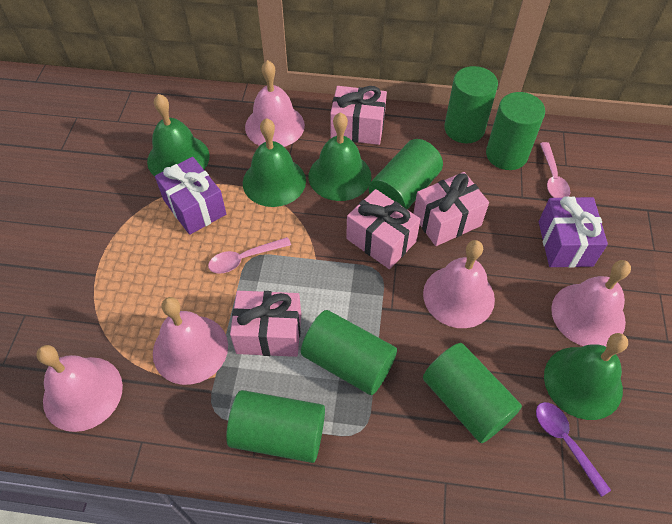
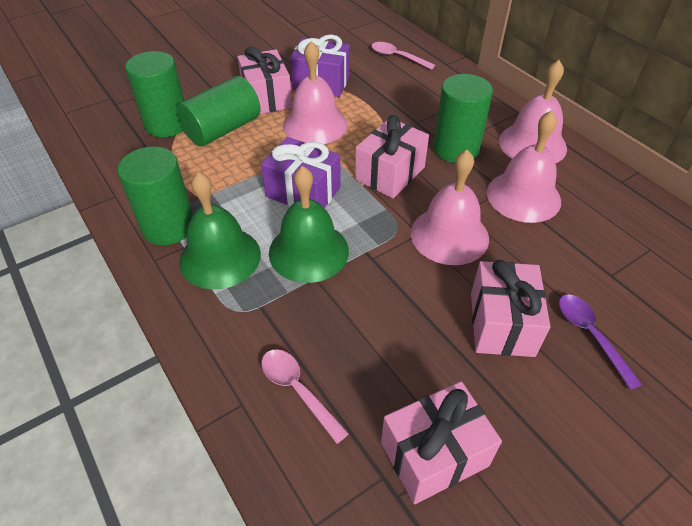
green bell: [147,94,210,176] [243,118,306,207] [309,112,371,201] [544,333,628,420] = 4 -> [179,172,261,289] [269,166,349,283] = 2
green cylinder: [226,390,325,463] [301,310,397,395] [369,139,443,210] [423,343,522,443] [444,66,498,143] [486,92,545,170] = 6 -> [117,147,193,245] [125,51,184,137] [177,76,261,147] [433,74,493,163] = 4
pink bell: [37,345,123,432] [153,297,228,385] [245,60,305,147] [423,240,495,328] [551,260,631,346] = 5 -> [283,41,347,144] [411,150,489,265] [487,111,561,223] [499,60,567,163] = 4

